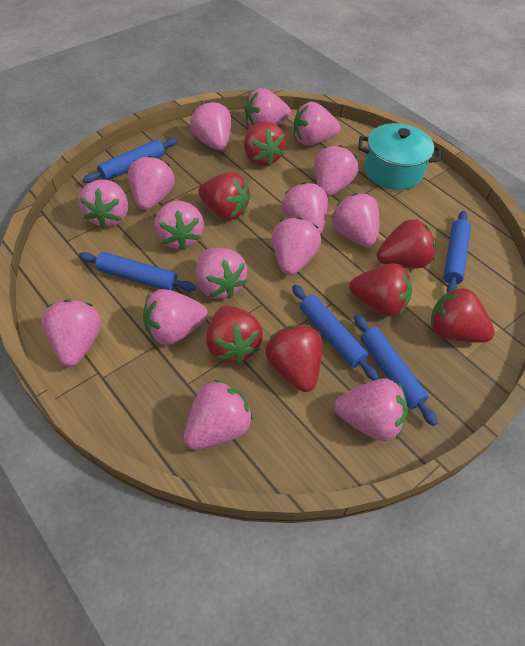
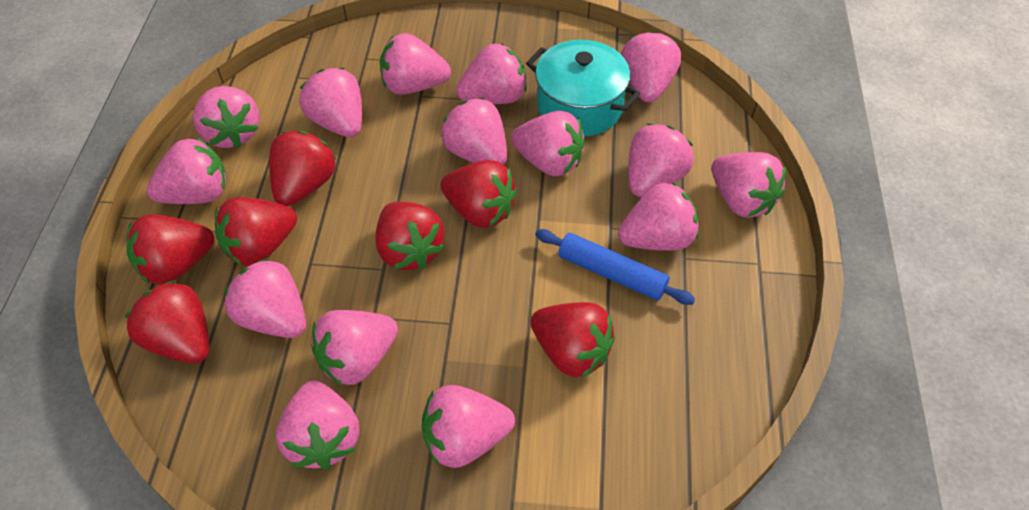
blue rolling pin: [79,252,196,291] [83,138,177,183] [292,285,379,380] [354,314,437,426] [443,211,471,292] = 5 -> [535,229,695,305] = 1

